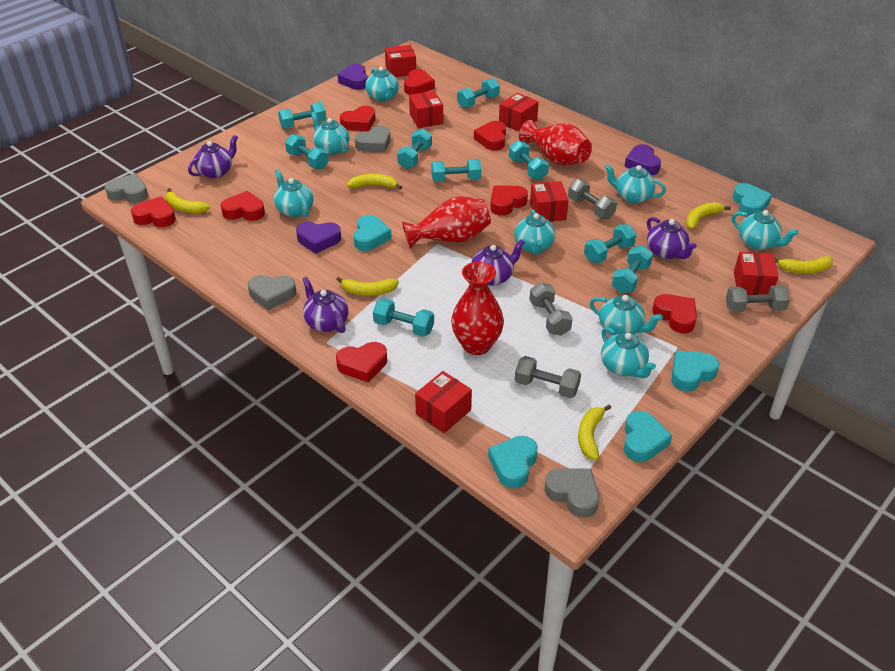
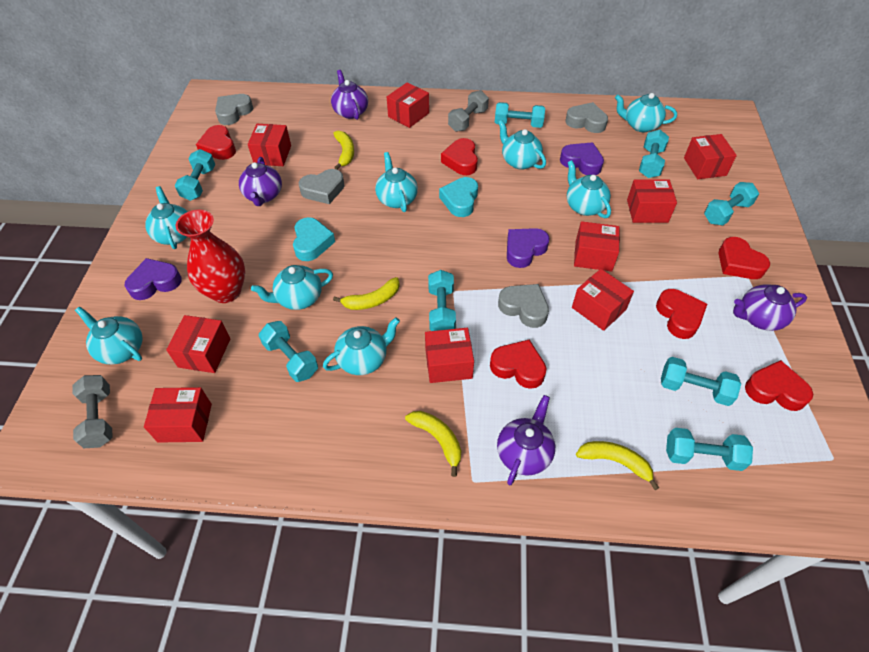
grey dumbbell: [515,356,581,398] [529,282,573,336] [568,179,617,219] [726,285,790,312] = 4 -> [72,375,113,448] [448,90,489,132] = 2
red box: [385,45,416,77] [409,91,443,128] [415,371,472,433] [499,93,539,132] [530,181,569,222] [734,252,779,295] = 6 -> [144,387,212,443] [166,315,231,373] [248,124,291,166] [387,83,429,128] [425,328,474,383] [572,269,634,331] [574,221,620,271] [627,180,677,223] [684,134,737,179] = 9
red heart: [131,197,176,227] [221,191,265,221] [336,342,387,382] [340,106,376,131] [404,69,435,95] [474,121,506,151] [490,185,528,216] [652,294,697,333] = 8 -> [196,125,236,160] [441,138,478,175] [490,340,547,389] [656,289,707,339] [718,237,770,279] [745,360,813,411] = 6
red vase: [402,196,491,249] [451,262,504,355] [519,120,592,166] = 3 -> [176,210,245,303] = 1
turquoise dumbbell: [278,102,326,129] [285,134,329,169] [373,298,434,337] [397,129,432,169] [431,159,481,182] [457,78,500,108] [509,140,549,180] [584,224,636,263] [612,246,653,293] = 9 -> [175,149,215,201] [259,321,318,382] [428,270,456,331] [495,102,545,128] [639,130,669,178] [661,357,741,406] [666,428,753,471] [704,182,759,225] = 8
turquoise heart: [353,215,392,251] [488,436,538,488] [624,411,672,462] [671,350,719,392] [733,183,772,216] = 5 -> [293,217,335,261] [439,177,478,217] = 2
yellow banana: [166,188,210,213] [336,277,399,296] [347,174,402,189] [578,404,611,460] [686,202,731,229] [774,256,833,274] = 6 -> [333,131,354,169] [333,277,400,310] [405,411,461,477] [576,441,659,490] = 4

